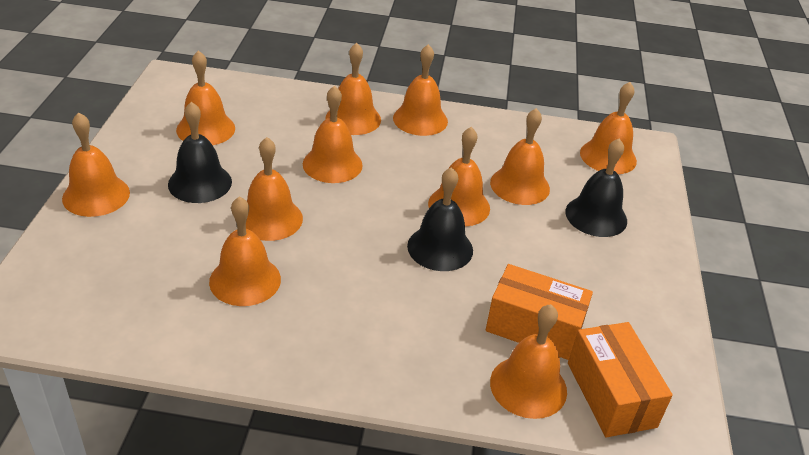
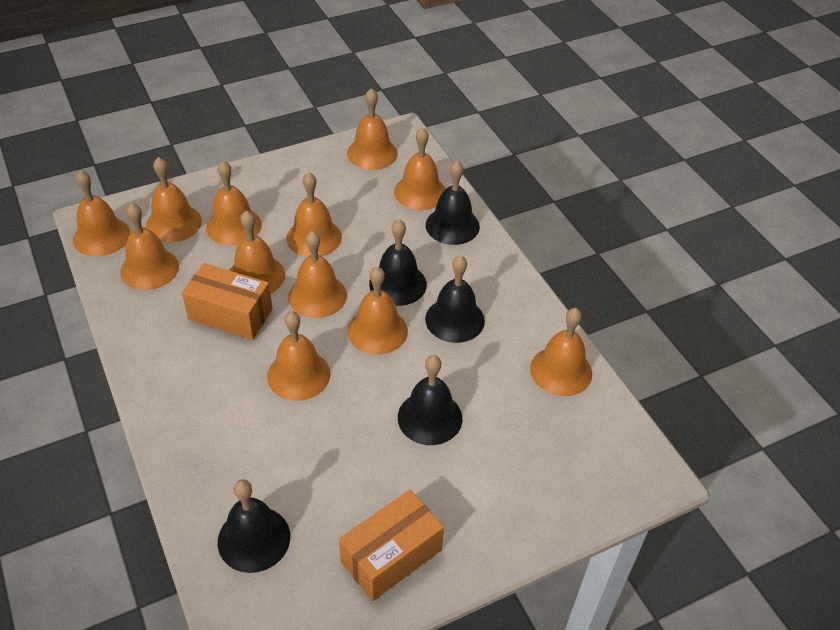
black bell: [168,102,232,203] [407,167,473,271] [565,138,627,237] = 3 -> [218,479,290,573] [369,219,427,306] [398,355,462,445] [425,255,485,343] [426,160,480,245] = 5
orange bell: [62,112,130,217] [176,50,235,145] [209,196,281,306] [246,137,303,241] [303,85,363,183] [326,43,381,135] [393,44,448,136] [428,127,490,226] [490,108,550,205] [490,304,567,419] [580,82,637,174] = 11 -> [73,170,130,256] [120,203,179,290] [146,157,202,243] [206,161,262,246] [229,211,285,294] [267,311,330,401] [286,172,342,257] [288,231,347,318] [347,88,398,170] [348,267,408,354] [394,127,445,210] [530,308,592,396] = 12

